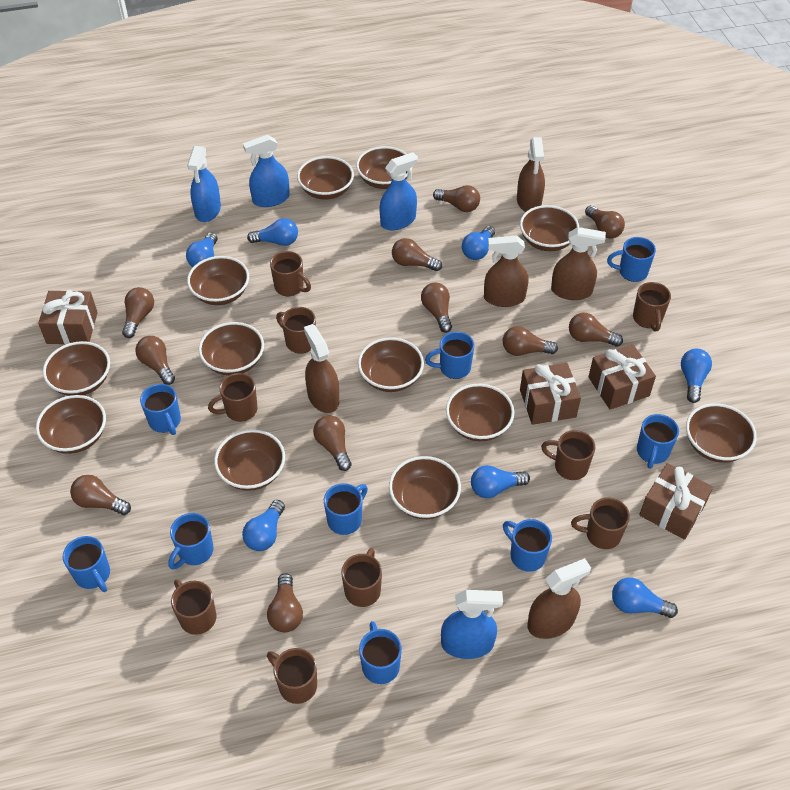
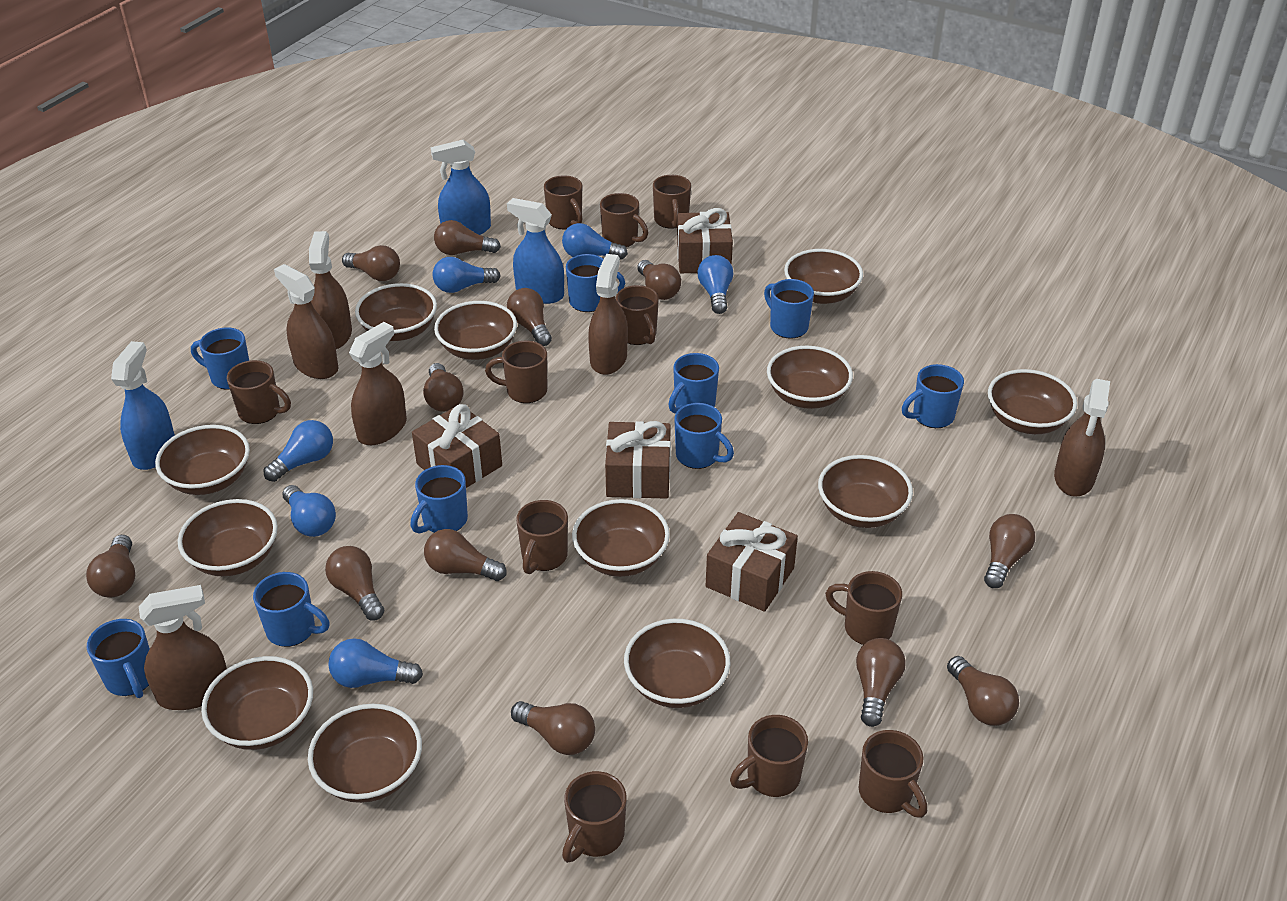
blue light bulb: [186,232,218,267] [242,500,285,551] [247,218,298,246] [462,226,495,260] [471,465,530,498] [612,577,678,618] [681,349,712,403] = 7 -> [264,420,333,482] [282,485,336,537] [328,638,423,688] [432,257,501,293] [562,223,628,260] [697,255,733,314] = 6
blue spray bottle: [187,146,221,222] [243,135,290,207] [379,152,418,230] [441,590,503,659] = 4 -> [111,341,175,470] [431,140,491,235] [507,198,564,304] = 3
brown light bulb: [70,475,131,515] [122,287,154,338] [135,336,175,385] [267,573,303,632] [313,415,352,471] [392,238,442,271] [421,283,452,333] [433,185,480,212] [503,326,558,356] [569,313,623,347] [585,205,625,239] = 11 -> [86,535,135,597] [325,546,384,620] [342,245,400,281] [423,363,464,412] [424,529,507,581] [434,220,501,255] [507,288,552,346] [511,701,595,755] [637,260,681,300] [856,638,906,727] [947,656,1019,726] [984,514,1035,588] = 12
brown mug: [171,580,216,635] [208,373,257,422] [267,648,317,704] [270,251,311,296] [276,307,316,354] [341,548,382,607] [541,430,595,480] [571,497,630,549] [633,282,671,331] = 9 -> [227,360,291,424] [485,341,547,403] [516,500,568,574] [544,175,582,229] [562,771,627,863] [600,193,648,247] [616,285,659,345] [653,175,691,229] [730,715,808,797] [825,571,902,645] [859,730,927,818] = 11
brown spray bottle: [304,324,339,413] [484,236,529,307] [517,137,545,212] [527,558,591,639] [551,227,606,300] = 5 -> [139,585,227,710] [274,264,339,379] [309,231,352,349] [349,322,407,445] [588,254,628,375] [1054,379,1110,497] = 6

